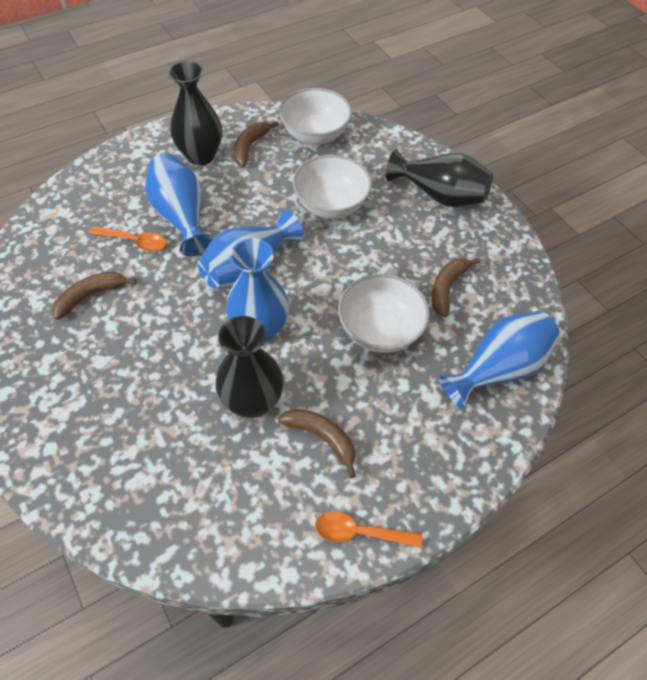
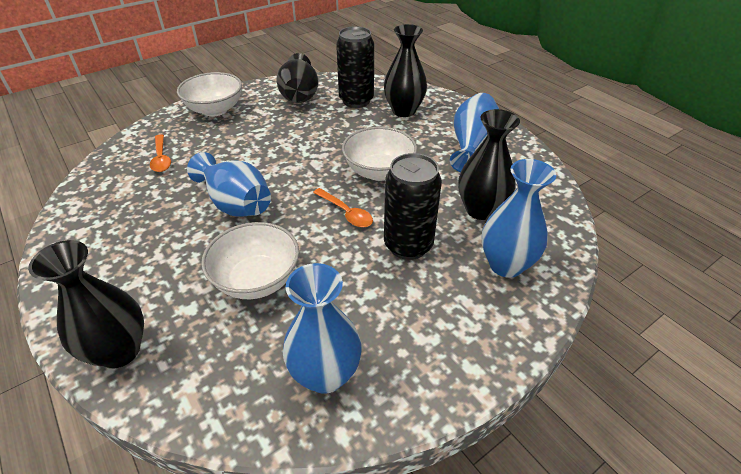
black can: none = 0 -> [336,26,374,108] [384,153,442,260] = 2
black vase: [168,61,222,165] [215,316,283,418] [386,149,493,207] = 3 -> [28,240,144,369] [276,53,318,103] [384,24,427,117] [458,109,520,220] = 4
brown banana: [52,272,136,320] [233,121,279,167] [278,409,356,478] [431,258,480,317] = 4 -> none = 0

